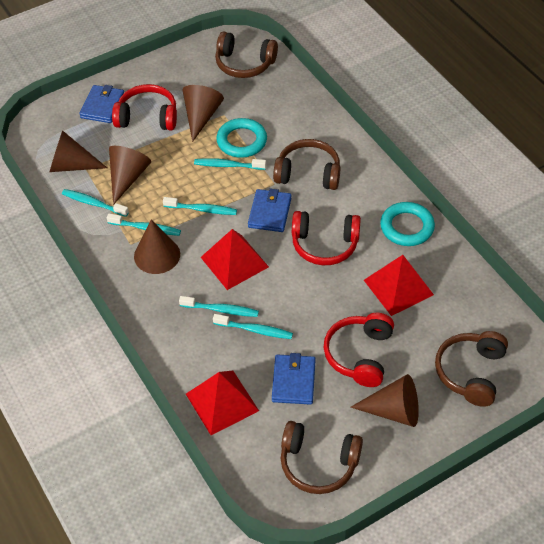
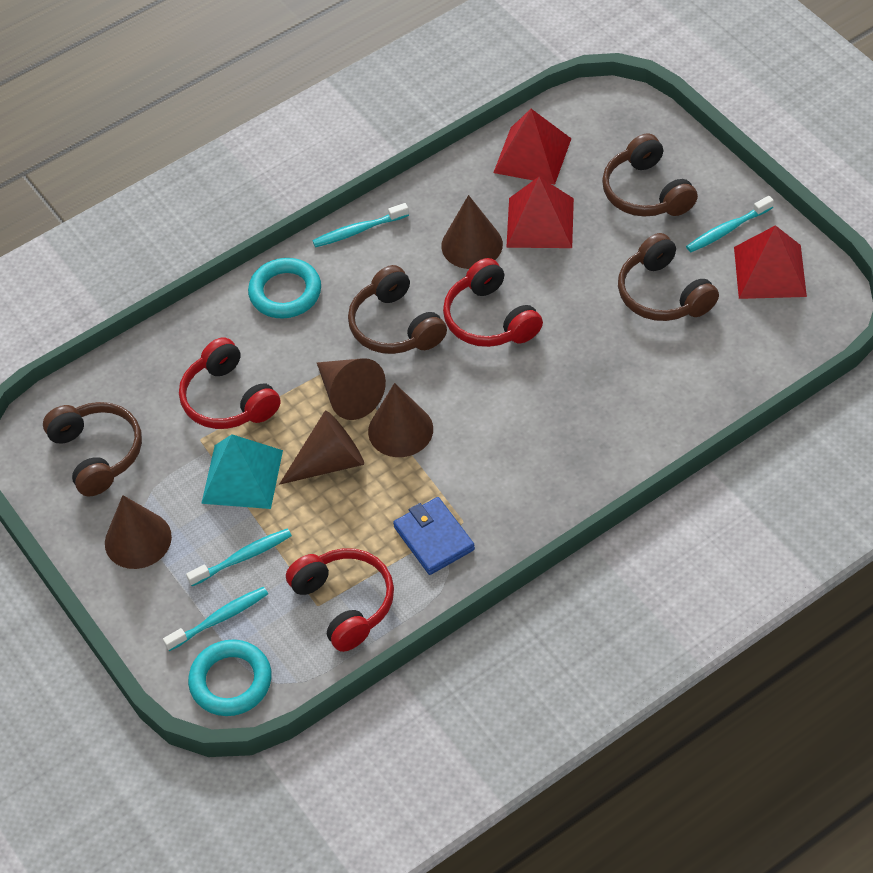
blue wallet: [79,85,124,123] [248,189,292,232] [272,353,316,405] = 3 -> [393,497,475,575] = 1
turquoise pyramid: none = 0 -> [201,434,283,509] = 1
turquoise toothbrush: [62,189,129,217] [107,213,181,236] [163,197,237,215] [179,296,259,317] [194,158,266,170] [213,314,293,339] = 6 -> [163,587,268,651] [186,528,292,586] [312,203,409,247] [686,196,774,252] = 4

